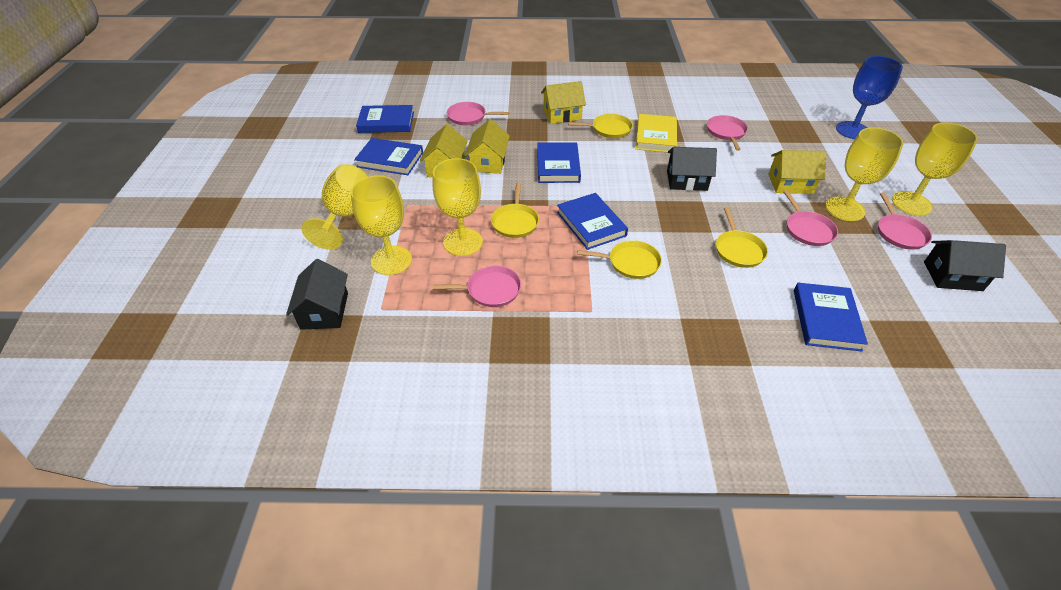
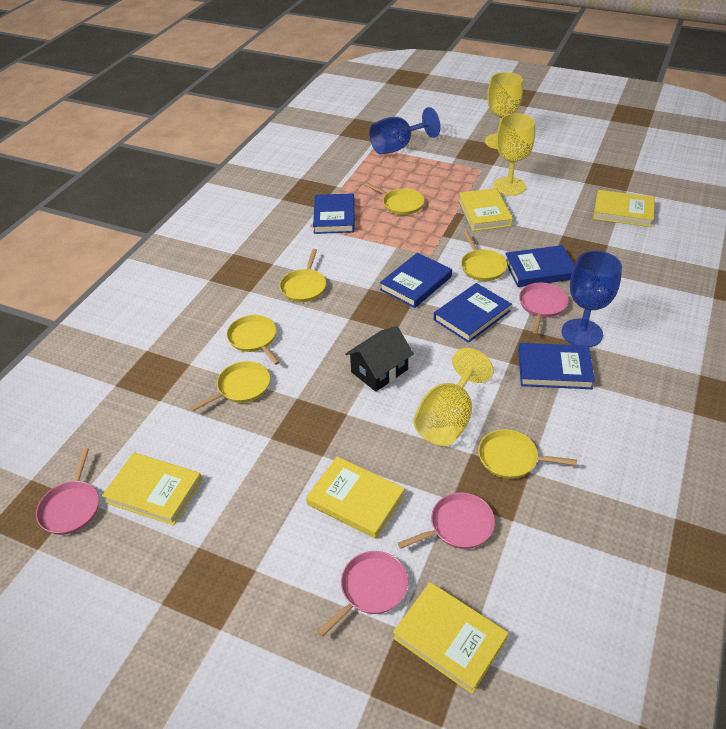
black house: [286,259,348,330] [667,147,717,191] [924,240,1006,291] = 3 -> [345,326,414,392] = 1
blue goblet: [836,56,903,139] = 1 -> [369,107,440,154] [561,251,622,347] = 2
pink pan: [433,266,521,307] [447,102,509,125] [707,115,748,151] [783,190,838,246] [878,193,932,250] = 5 -> [36,448,99,535] [317,551,408,637] [398,492,495,549] [519,283,569,334] = 4
yellow book: [636,114,677,152] = 1 -> [102,452,202,526] [306,456,405,539] [393,582,508,694] [459,188,513,231] [593,190,655,227] = 5
yellow goblet: [302,164,368,250] [351,175,412,275] [433,158,483,256] [825,127,904,221] [892,122,978,216] = 5 -> [413,348,494,446] [485,72,523,149] [493,113,535,196] = 3
yellow house: [420,124,468,177] [465,119,510,174] [541,81,586,124] [768,150,826,194] = 4 -> none = 0
yellow pan: [491,183,539,238] [568,114,633,138] [577,240,662,279] [716,208,768,268] = 4 -> [190,361,270,411] [226,315,280,365] [280,249,326,302] [365,183,424,215] [461,231,507,281] [478,429,577,479] = 6

